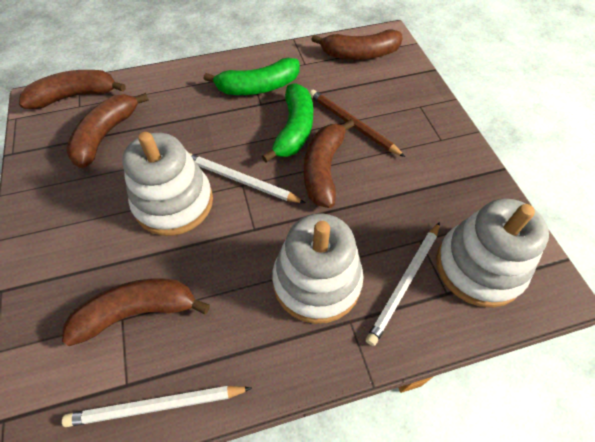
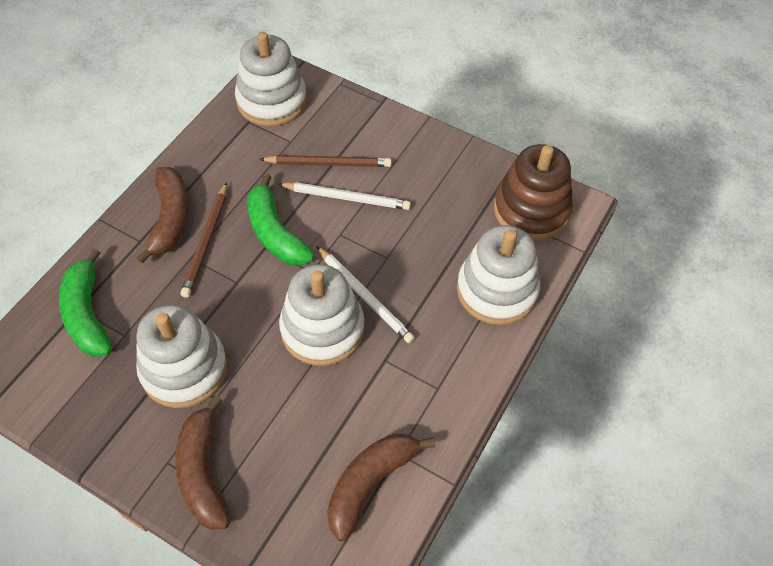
brown banana: [19,70,126,109] [62,279,210,346] [66,93,149,168] [304,119,354,208] [311,30,403,60] = 5 -> [137,167,189,264] [175,395,231,530] [327,433,435,541] = 3
brown pencil: [309,90,405,157] = 1 -> [180,182,227,298] [259,155,392,167] = 2
brown stacking toy: none = 0 -> [494,144,573,241] = 1
white pencil: [62,386,252,427] [189,153,305,203] [366,222,440,346] = 3 -> [278,182,411,210] [316,246,415,343] = 2
white stacking toy: [122,132,213,236] [272,213,363,324] [436,198,549,308] = 3 -> [136,305,227,408] [235,32,307,126] [279,264,364,366] [457,225,540,325] = 4

